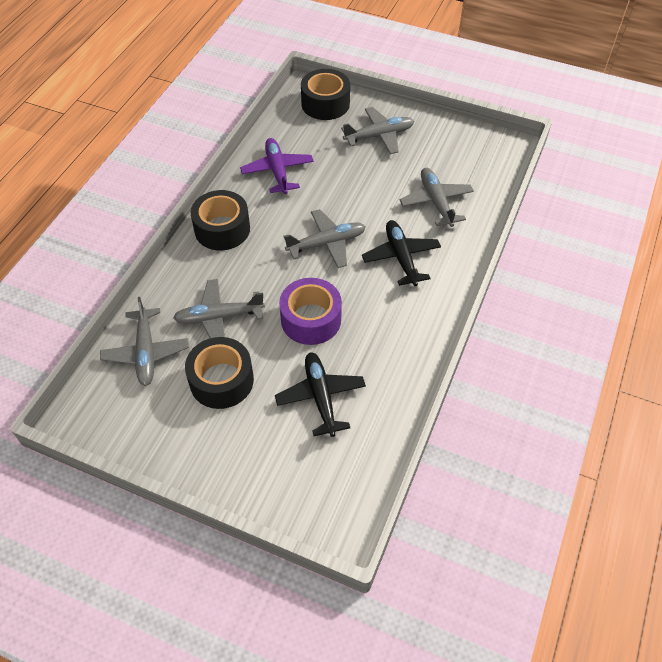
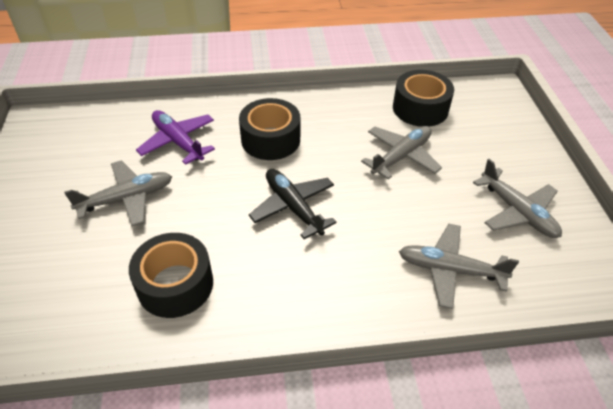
black plane: [275,352,366,437] [362,220,441,286] = 2 -> [249,169,337,239] = 1
grey plane: [100,297,189,386] [173,279,265,338] [284,209,366,268] [341,107,414,154] [399,168,474,227] = 5 -> [64,160,172,226] [361,126,442,180] [399,224,519,309] [473,159,562,238] = 4
purple tape: [279,278,342,345] = 1 -> none = 0

